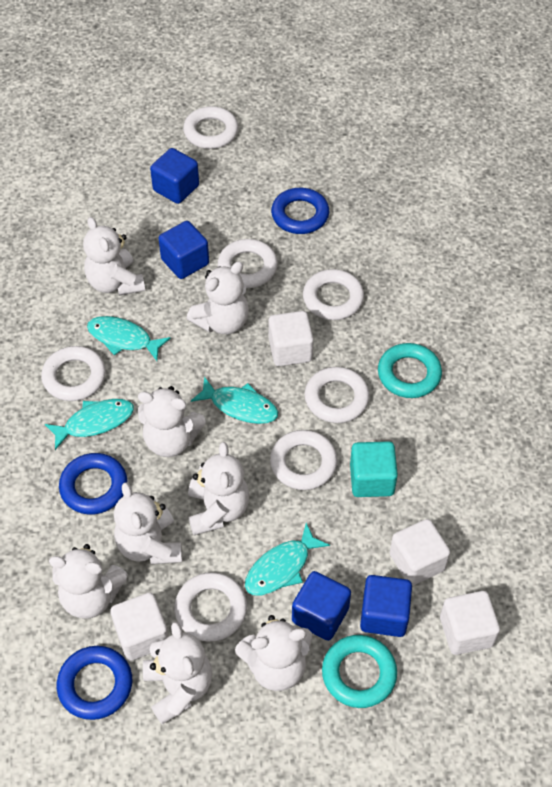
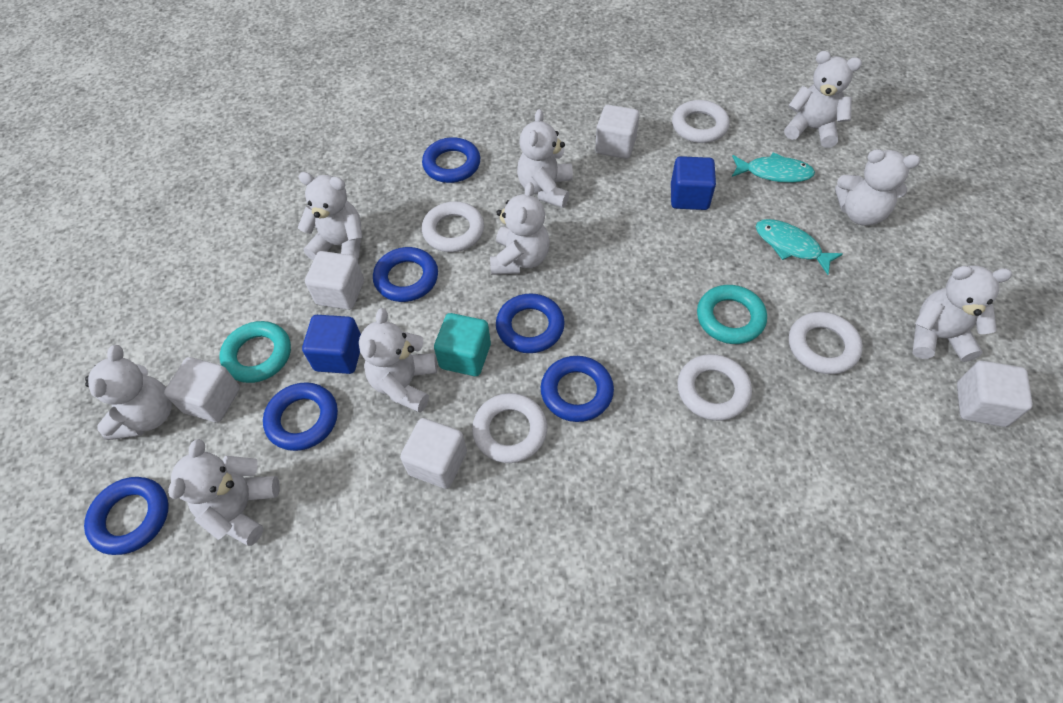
blue cube: [150,148,199,204] [159,221,209,279] [292,571,351,641] [360,575,412,637] = 4 -> [302,315,361,374] [671,156,716,210] = 2
blue ring: [57,646,132,720] [59,453,127,515] [271,188,329,234] = 3 -> [84,477,169,555] [263,382,338,451] [373,247,438,302] [422,137,480,183] [496,293,565,353] [541,356,614,422] = 6
turquoise fish: [45,399,134,450] [87,316,171,361] [191,376,278,424] [245,523,330,596] = 4 -> [732,152,815,183] [756,219,843,275] = 2
white cube: [110,592,169,661] [268,311,314,366] [390,519,450,586] [440,591,500,655] = 4 -> [164,357,240,422] [305,251,364,310] [400,418,467,489] [595,105,639,159] [957,361,1033,427] = 5
white ring: [41,346,106,401] [174,572,247,642] [183,106,238,149] [218,239,278,288] [270,430,337,490] [303,269,364,320] [304,367,370,423] = 7 -> [422,201,484,252] [472,393,547,463] [672,100,730,143] [677,354,752,421] [789,312,863,374] = 5
white teddy bear: [49,544,128,619] [83,217,145,295] [114,483,182,564] [138,386,206,457] [143,622,212,724] [187,261,249,334] [188,442,249,535] [235,615,313,691] = 8 -> [85,345,172,440] [168,439,280,546] [298,172,363,261] [359,308,437,413] [490,182,550,275] [517,109,573,208] [784,51,862,148] [835,149,920,226] [912,265,1012,362] = 9

